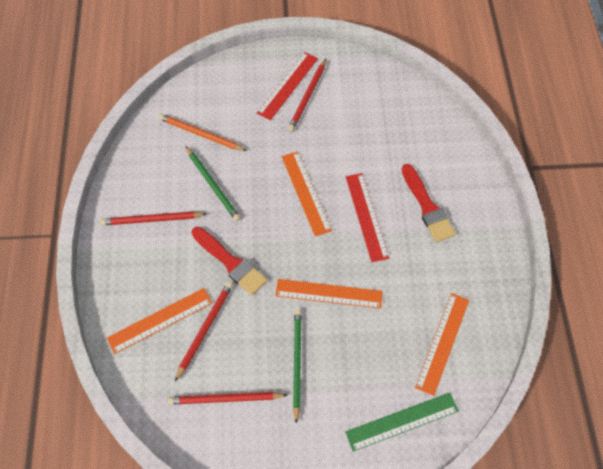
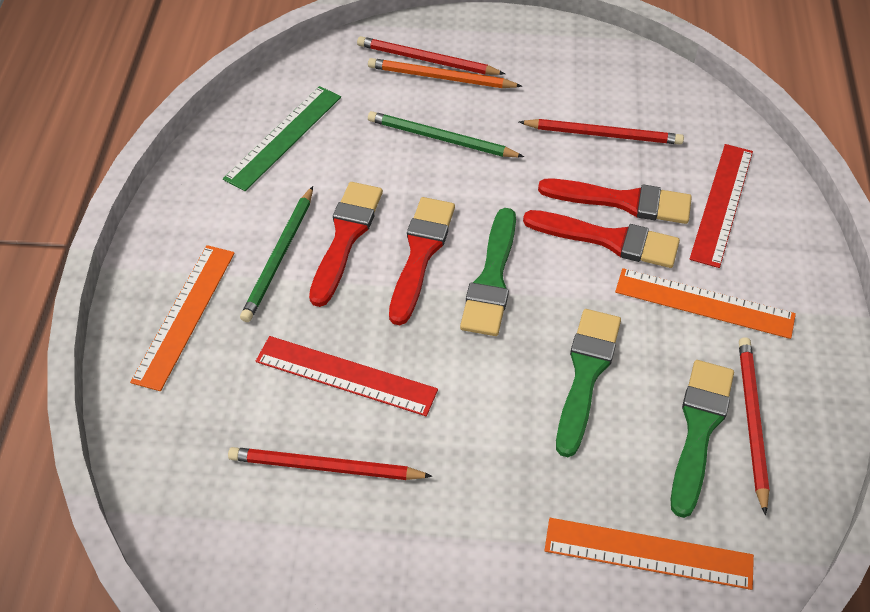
green brush: none = 0 -> [460,208,516,336] [556,309,621,457] [671,360,734,518] = 3
orange ruler: [107,288,212,354] [275,279,383,309] [281,151,332,236] [415,293,469,396] = 4 -> [130,245,235,391] [544,518,754,590] [615,268,796,339] = 3
red brush: [192,227,267,295] [401,164,456,242] = 2 -> [309,182,383,307] [389,197,455,325] [523,210,680,268] [538,178,692,224] = 4

